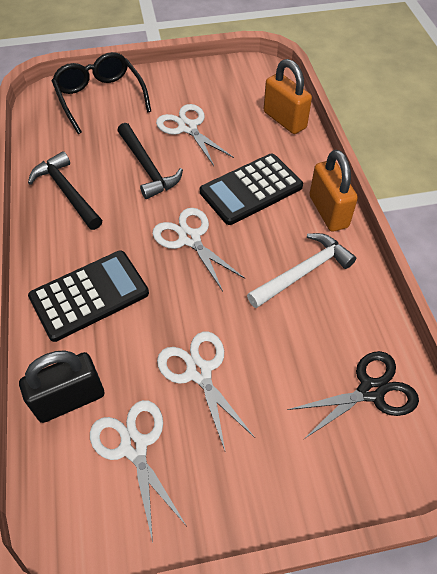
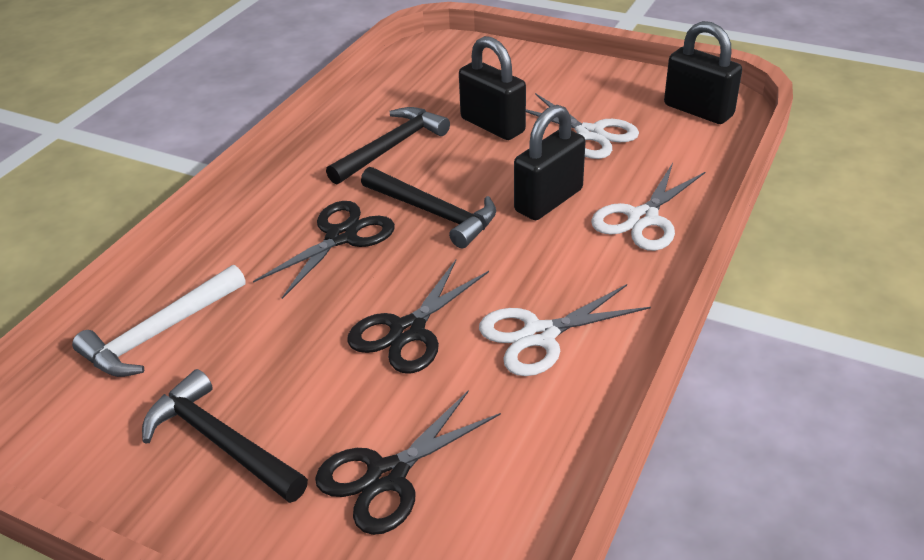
black calculator: [28,250,149,342] [200,154,303,225] = 2 -> none = 0
black glasses: [52,52,151,134] = 1 -> none = 0
black hammer: [28,151,102,230] [117,123,183,199] = 2 -> [142,369,308,503] [326,107,450,184] [361,167,496,248] = 3
black padlock: [19,350,104,423] = 1 -> [459,36,526,140] [514,105,586,220] [664,21,742,124] = 3
black scissors: [287,351,419,440] = 1 -> [253,201,395,299] [315,390,501,535] [347,260,489,374] = 3
orange padlock: [264,59,312,134] [309,150,358,232] = 2 -> none = 0
white scissors: [90,400,186,543] [153,208,245,292] [156,104,234,166] [157,332,255,451] = 4 -> [479,284,651,376] [526,93,639,159] [591,163,705,251] = 3

